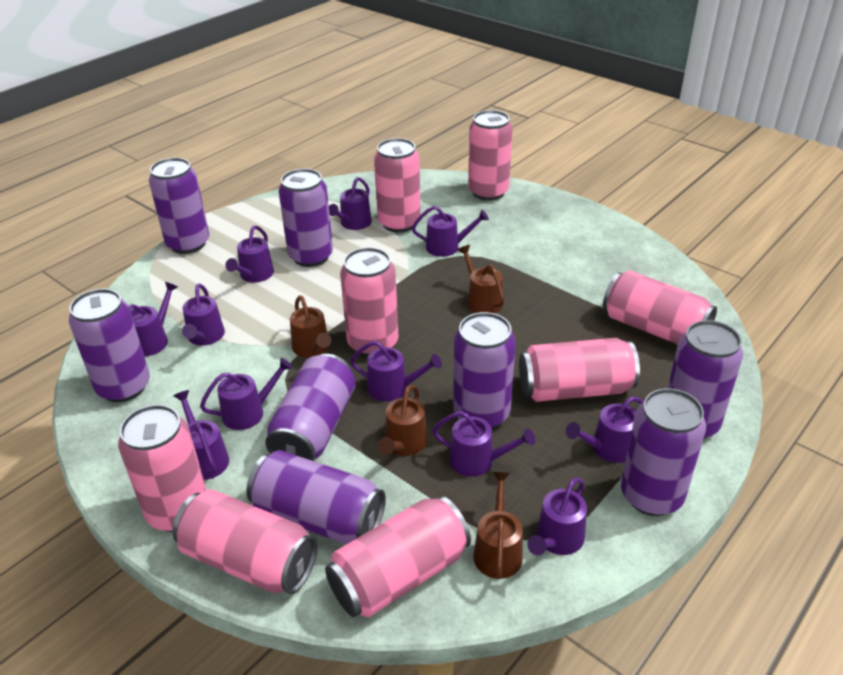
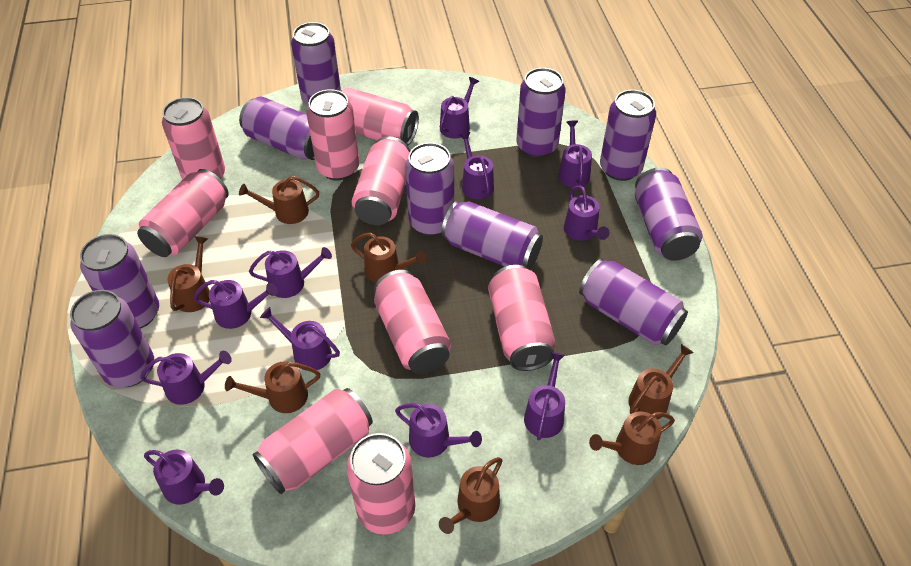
brown watering can: [290,295,331,358] [378,385,428,456] [458,245,505,314] [473,472,523,579] = 4 -> [167,236,210,312] [225,361,320,413] [239,176,319,224] [351,233,427,283] [439,457,503,534] [589,411,675,465] [628,344,694,420] = 7
pink can: [118,404,207,532] [172,489,318,594] [325,496,471,617] [340,247,399,357] [374,138,421,232] [468,110,513,201] [519,338,640,402] [603,270,717,344] = 8 -> [137,169,229,257] [162,97,225,180] [253,388,373,494] [306,89,360,180] [339,87,419,145] [347,433,415,535] [352,136,410,225] [374,270,451,374] [488,265,556,371] = 9
purple can: [69,289,150,402] [149,158,209,254] [246,450,386,544] [265,354,356,461] [279,169,333,267] [453,312,516,429] [621,388,706,516] [668,320,743,439] = 8 -> [70,290,154,387] [80,234,159,329] [239,96,315,160] [291,22,341,106] [405,143,454,236] [441,201,543,270] [516,68,566,158] [579,259,688,345] [600,90,656,181] [635,167,703,261] = 10

